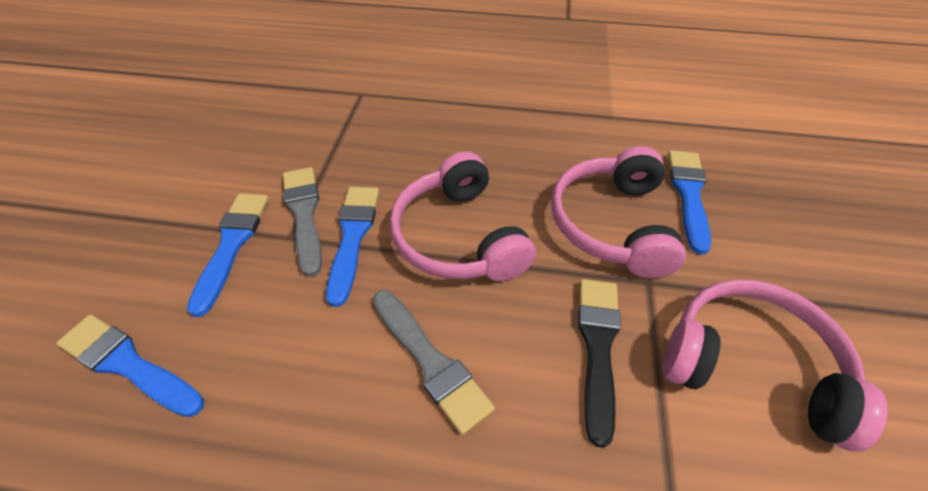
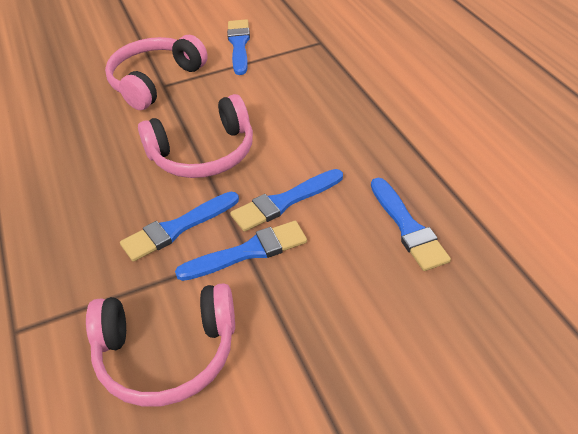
black brush: [578,279,621,448] = 1 -> none = 0
blue brush: [56,314,205,417] [187,193,269,317] [326,187,379,307] [668,150,711,255] = 4 -> [120,192,239,262] [175,221,307,281] [227,19,250,75] [230,169,343,232] [371,178,451,271] = 5
grey brush: [283,167,322,277] [373,290,495,435] = 2 -> none = 0

